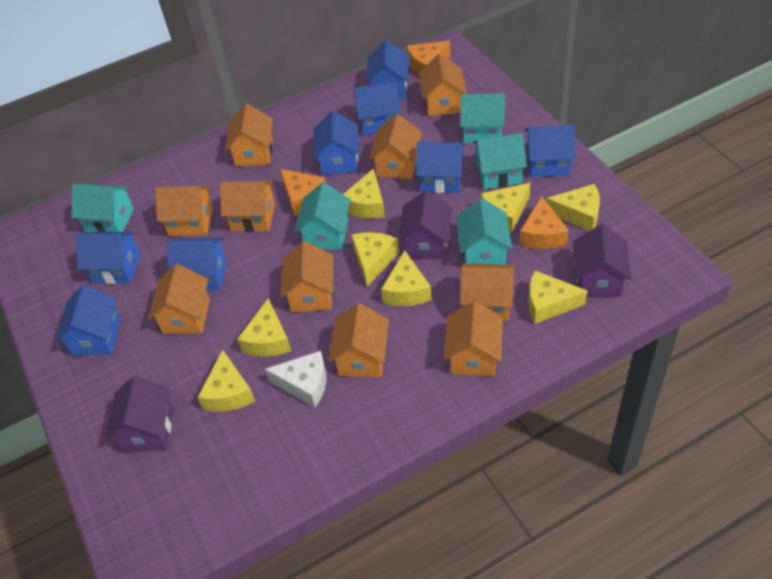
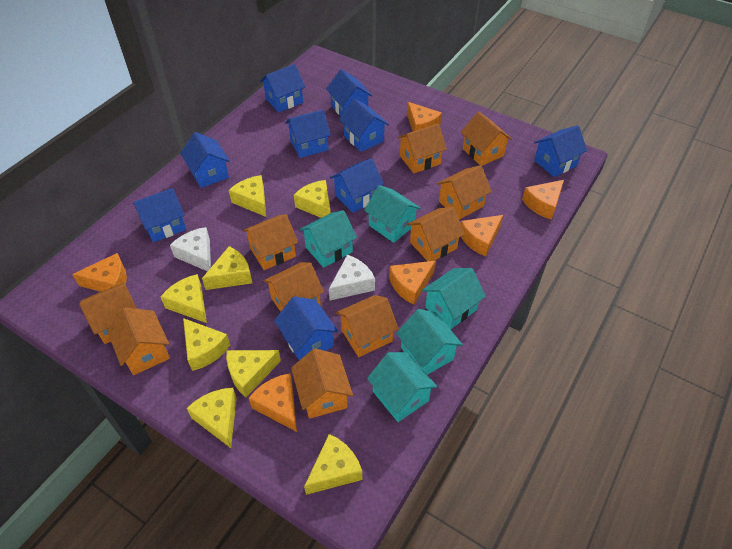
blue house: [55,285,121,356] [76,232,140,284] [167,238,227,291] [313,110,359,175] [354,82,401,135] [365,40,409,100] [416,142,465,193] [525,124,576,177] = 8 -> [133,188,186,242] [180,132,230,188] [260,64,305,112] [274,296,338,360] [285,110,331,158] [326,69,372,116] [330,158,384,213] [339,99,389,152] [534,125,587,177] = 9
orange cheese: [280,169,326,216] [407,41,451,75] [519,196,569,249] = 3 -> [72,253,127,292] [249,373,297,432] [389,261,436,305] [407,102,442,132] [461,215,503,256] [522,180,564,220] = 6
purple house: [105,376,173,452] [398,190,452,259] [573,224,632,296] = 3 -> none = 0
white cheese: [265,351,326,407] = 1 -> [170,227,211,271] [329,255,375,300] = 2

